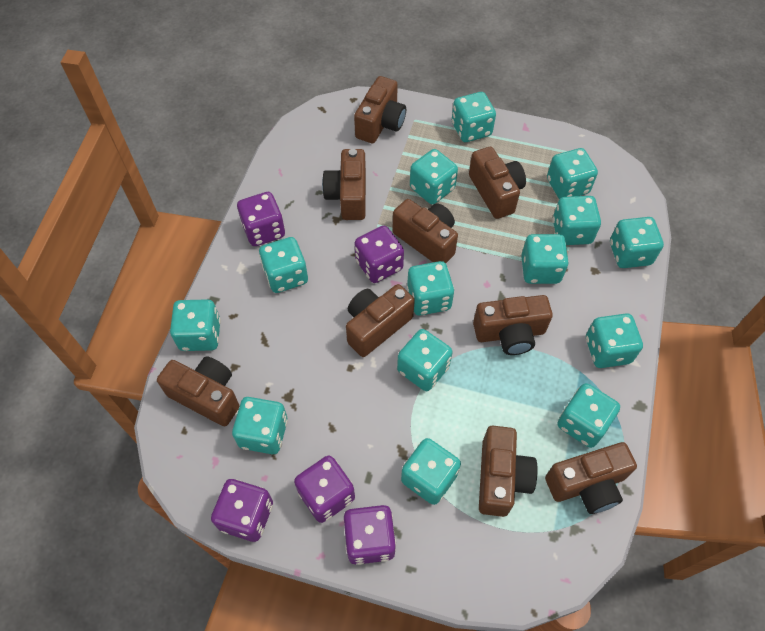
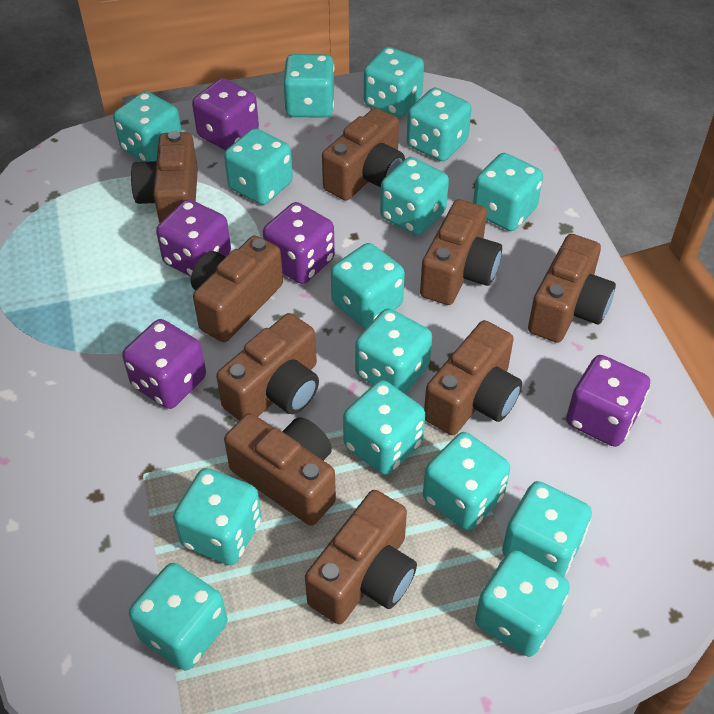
turquoise dice: [170,299,221,351] [232,397,288,454] [259,237,308,293] [397,329,453,391] [401,438,461,505] [407,261,454,316] [410,149,458,204] [452,92,496,142] [521,234,569,284] [547,148,598,199] [553,196,601,245] [557,383,620,448] [586,313,643,368] [610,217,664,268] = 14 -> [113,91,182,162] [129,563,228,670] [173,468,261,565] [224,128,293,205] [283,54,334,118] [331,243,405,328] [343,380,425,475] [355,308,432,394] [364,47,424,117] [380,157,449,236] [407,88,471,161] [423,432,510,531] [473,153,543,231] [475,550,570,657] [502,481,592,576] = 15

